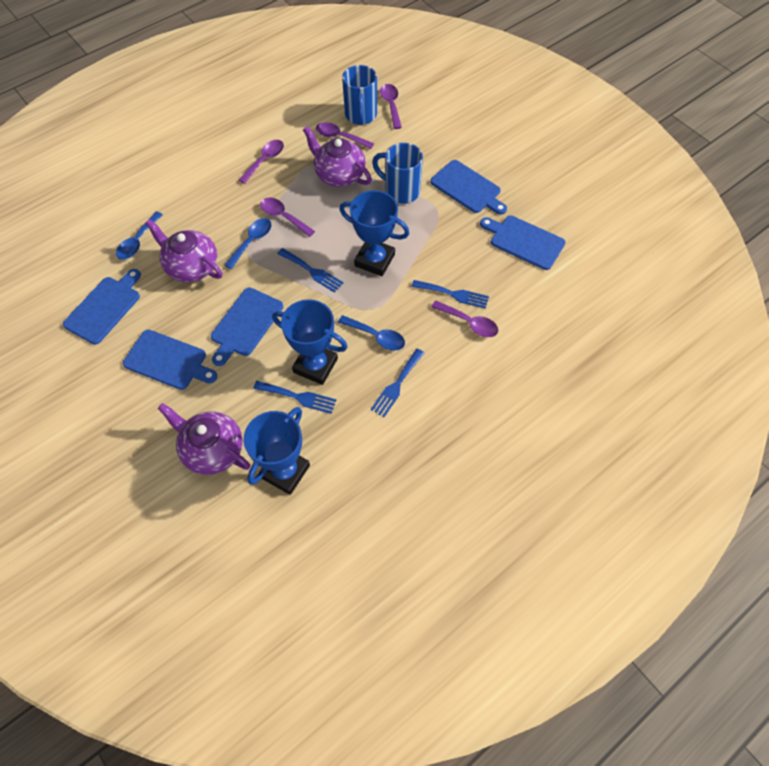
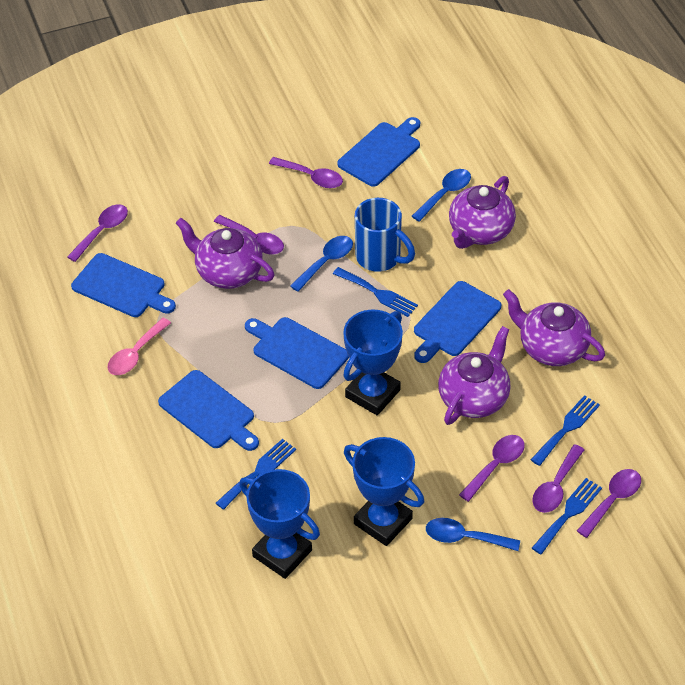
blue mug: [342,65,377,125] [372,143,423,204] = 2 -> [355,198,415,272] = 1
pink spoon: none = 0 -> [108,318,171,375] = 1
purple spoon: [239,140,284,184] [260,197,315,237] [316,122,374,149] [380,84,402,129] [432,301,499,337] = 5 -> [67,204,128,262] [214,215,284,254] [269,157,343,188] [459,435,525,502] [532,444,585,513] [577,469,641,538] = 6
purple teapot: [145,219,222,282] [158,403,250,475] [303,127,372,187] = 3 -> [176,218,274,289] [438,326,511,425] [449,176,516,249] [503,289,605,366] = 4

